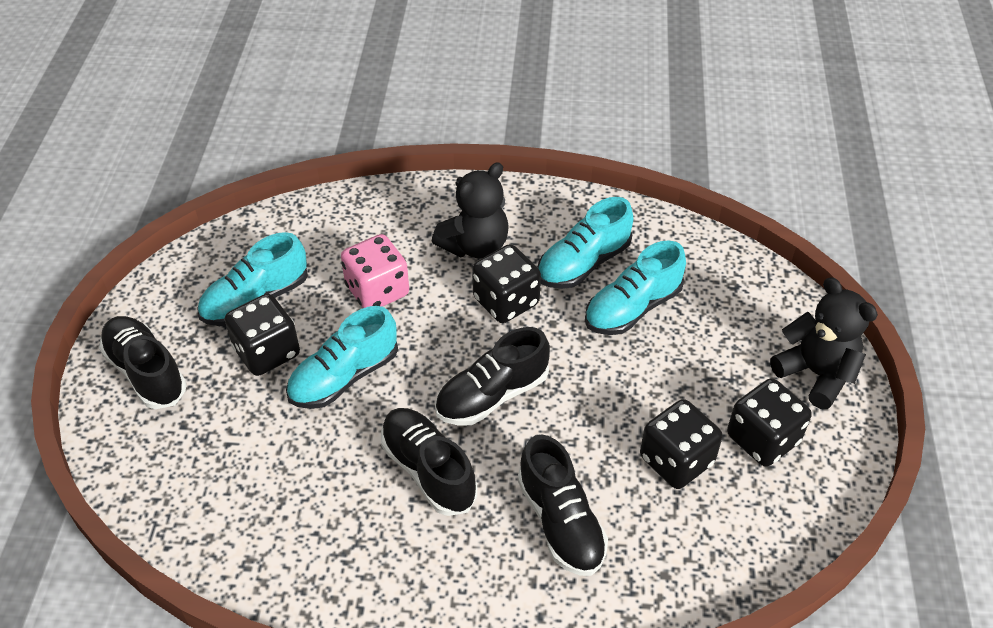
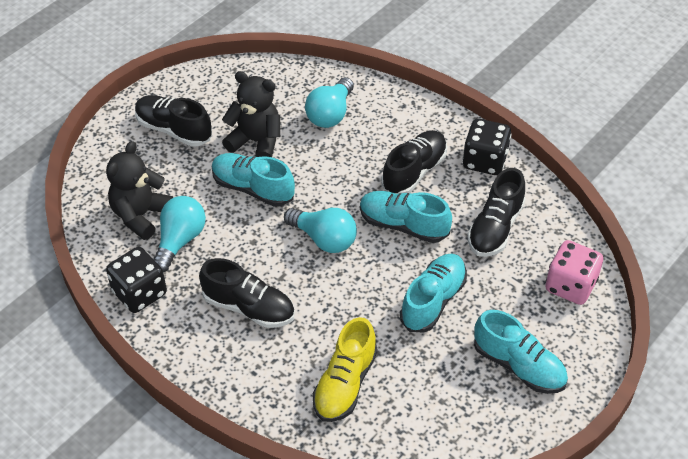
black dice: [225,294,300,376] [472,244,541,323] [640,399,723,489] [727,378,812,467] = 4 -> [106,247,167,313] [463,119,511,175] = 2
turquoise light bulb: none = 0 -> [154,196,206,272] [284,208,357,253] [305,77,354,128] = 3
yellow shoe: none = 0 -> [312,317,377,422] = 1

